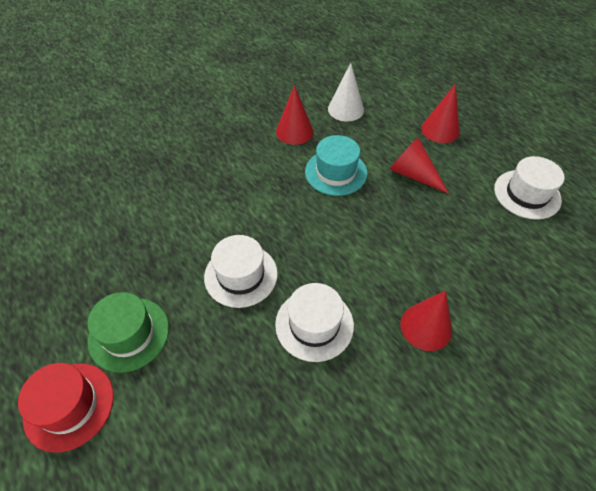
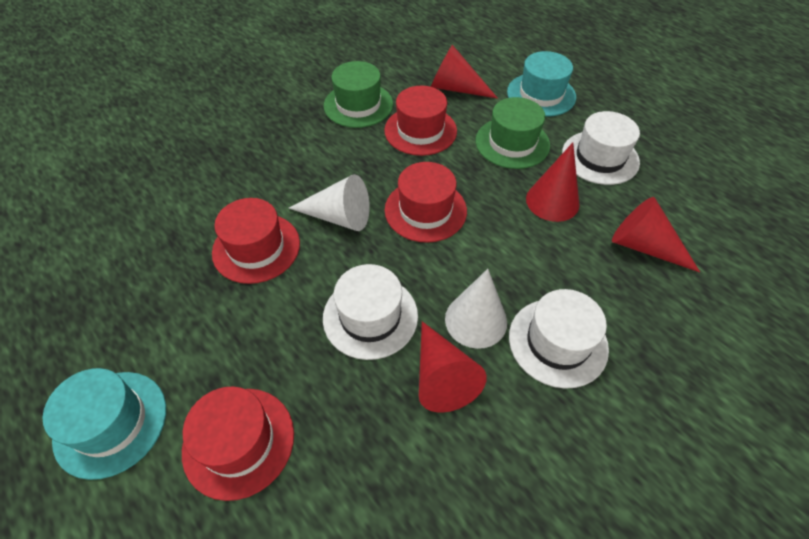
green hat: [87,292,169,373] = 1 -> [324,61,393,128] [475,97,550,169] = 2
red hat: [18,363,114,453] = 1 -> [182,387,294,501] [212,198,300,284] [384,86,457,156] [385,162,467,243] = 4
turquoise hat: [305,135,367,196] = 1 -> [43,368,166,480] [507,51,576,117] = 2
white cone: [328,63,364,122] = 1 -> [289,174,370,231] [445,269,507,349] = 2

